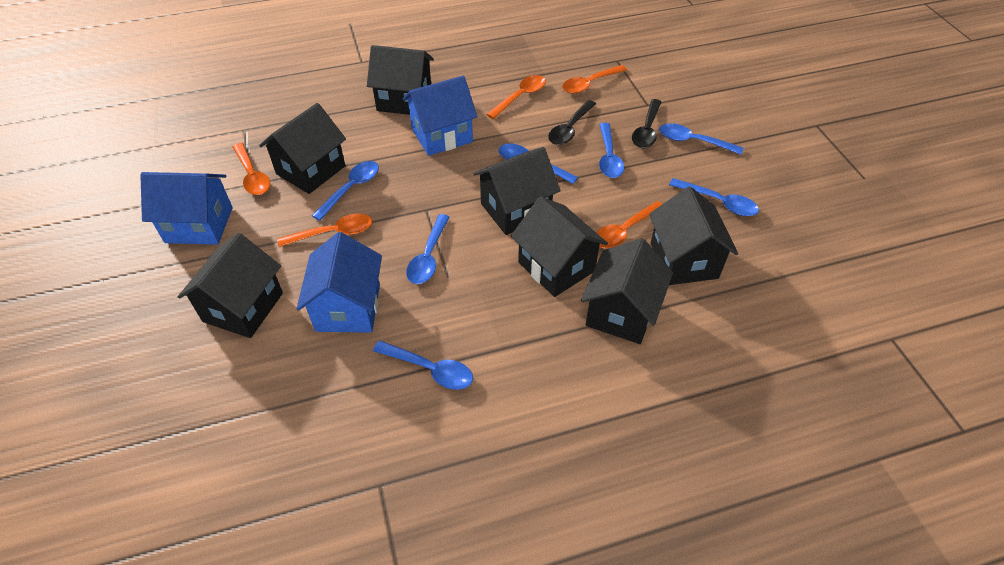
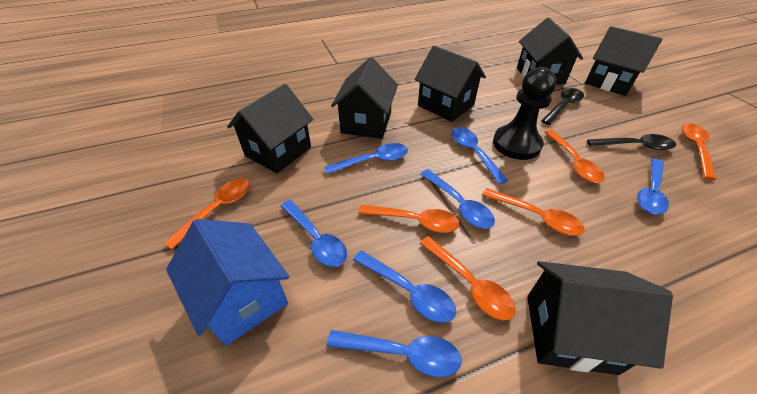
black house: [178,233,283,338] [259,103,346,194] [367,45,434,115] [473,147,561,235] [511,197,608,297] [581,238,673,344] [649,186,738,285] = 7 -> [227,84,313,173] [331,57,398,139] [415,46,486,122] [517,18,583,85] [527,261,673,375] [585,26,663,96] = 6
black pawn: none = 0 -> [493,67,557,160] = 1
blue house: [140,172,233,245] [296,232,382,333] [403,76,477,156] = 3 -> [166,219,289,346] = 1
orange spoon: [233,143,270,195] [277,214,372,247] [486,75,546,119] [562,65,627,94] [596,201,662,249] = 5 -> [164,178,250,249] [358,205,460,233] [420,236,516,320] [482,188,584,236] [545,130,605,183] [682,123,717,180] = 6

